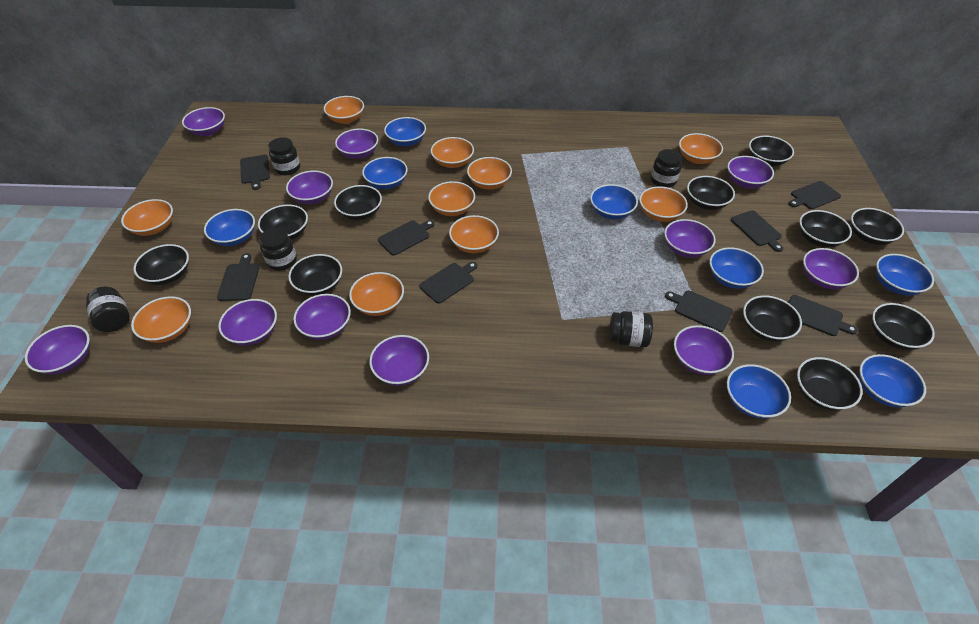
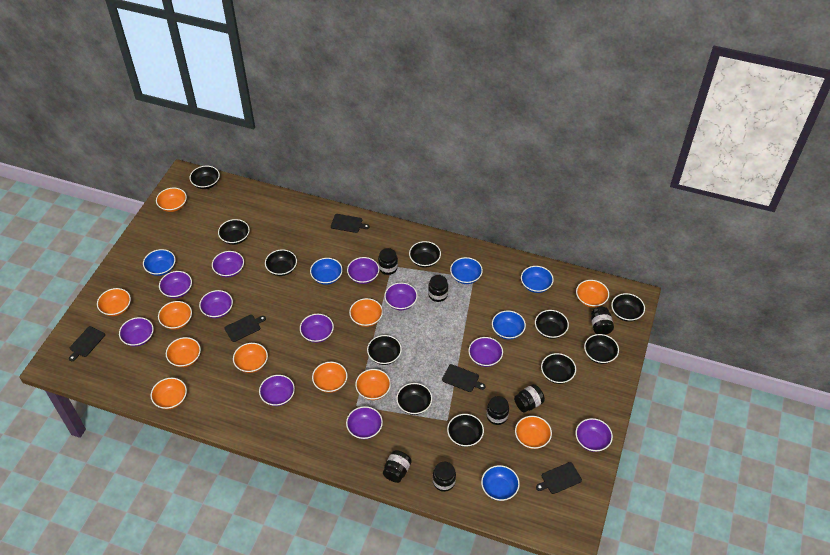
black cutting board: [217,253,260,301] [240,155,270,190] [378,220,435,256] [419,262,477,304] [665,290,733,332] [731,210,783,252] [789,181,841,209] [789,295,858,336] = 8 -> [69,326,105,361] [224,315,266,342] [331,214,369,233] [442,364,486,392] [536,462,582,494] = 5
black jar: [86,287,130,332] [259,228,297,271] [268,137,300,175] [609,311,653,347] [651,149,682,188] = 5 -> [378,248,398,275] [383,450,412,483] [428,275,448,302] [433,462,456,492] [486,396,509,425] [514,384,545,412] [591,307,614,335] = 7
blue bowl: [204,209,255,246] [362,157,408,189] [384,117,426,147] [590,184,638,219] [709,247,764,289] [727,364,791,419] [859,354,926,407] [876,254,934,296] = 8 -> [143,249,176,276] [310,258,343,285] [450,257,483,284] [481,465,520,501] [492,310,526,340] [521,266,554,293] = 6
orange bowl: [121,199,173,236] [131,296,191,343] [324,96,364,124] [349,272,404,316] [428,181,475,216] [431,137,474,168] [449,215,499,253] [467,157,512,190] [639,186,688,222] [679,133,723,164] = 10 -> [97,288,131,316] [151,378,187,409] [156,188,187,212] [158,301,192,330] [166,337,201,367] [233,343,268,373] [312,362,347,393] [349,298,383,327] [355,369,391,400] [515,416,552,449] [576,280,609,308] = 11

